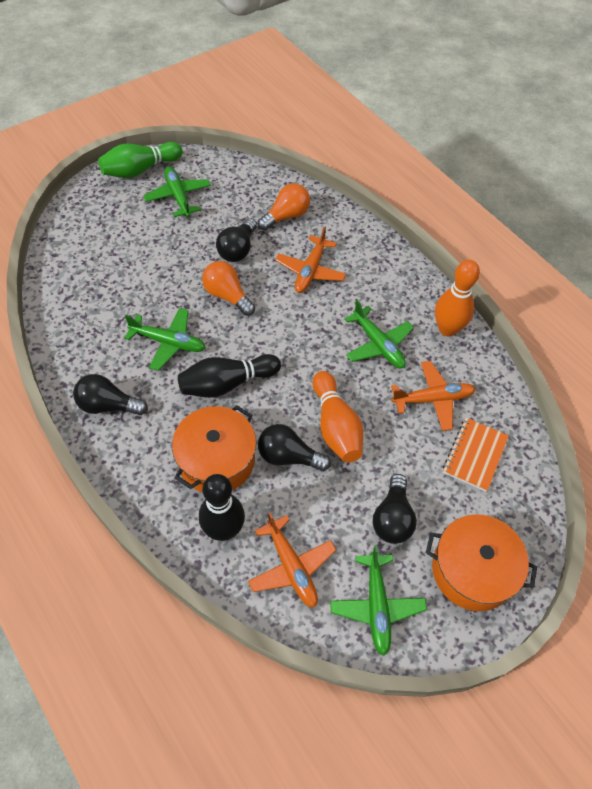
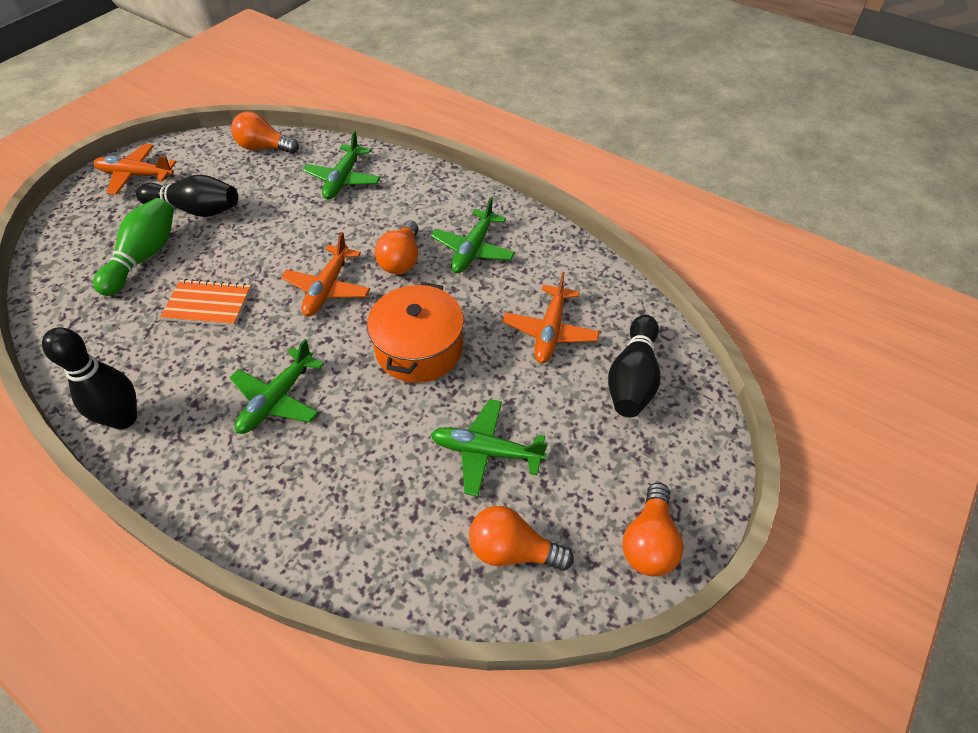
black bowling pin: [178,354,281,398] [199,474,245,541] = 2 -> [42,327,137,429] [136,175,238,217] [608,315,661,417] = 3
black light bulb: [73,374,148,415] [216,218,257,262] [258,424,331,471] [373,474,417,544] = 4 -> none = 0
orange bowling pin: [312,371,363,463] [435,260,480,337] = 2 -> none = 0
orange light bulb: [202,261,255,316] [258,183,310,231] = 2 -> [231,112,299,154] [375,220,419,274] [469,506,574,571] [622,483,684,576] = 4
orange pot: [172,405,256,492] [426,514,537,611] = 2 -> [367,282,464,383] = 1

